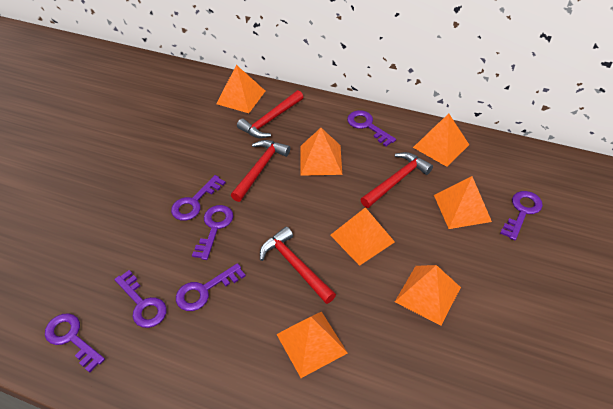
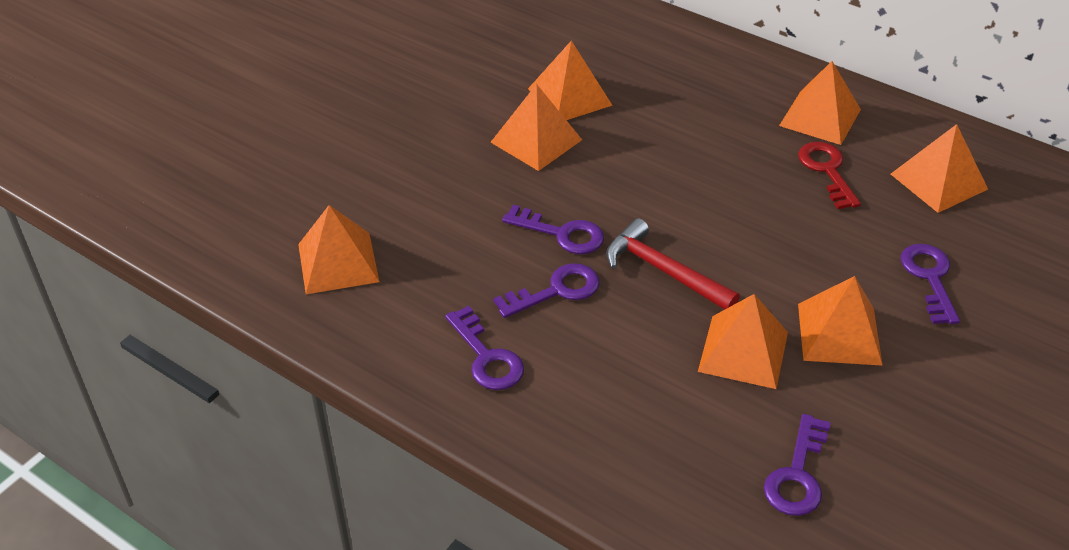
purple key: [45,313,105,373] [114,270,167,328] [171,175,226,221] [176,263,246,311] [192,205,233,260] [347,110,396,147] [500,191,543,240] = 7 -> [445,306,524,390] [493,263,600,318] [502,205,604,254] [764,414,831,516] [901,244,960,324] = 5
red hammer: [231,140,290,202] [237,90,303,138] [260,227,336,304] [360,152,433,208] = 4 -> [606,218,740,310] = 1
red key: none = 0 -> [798,142,861,209] = 1

